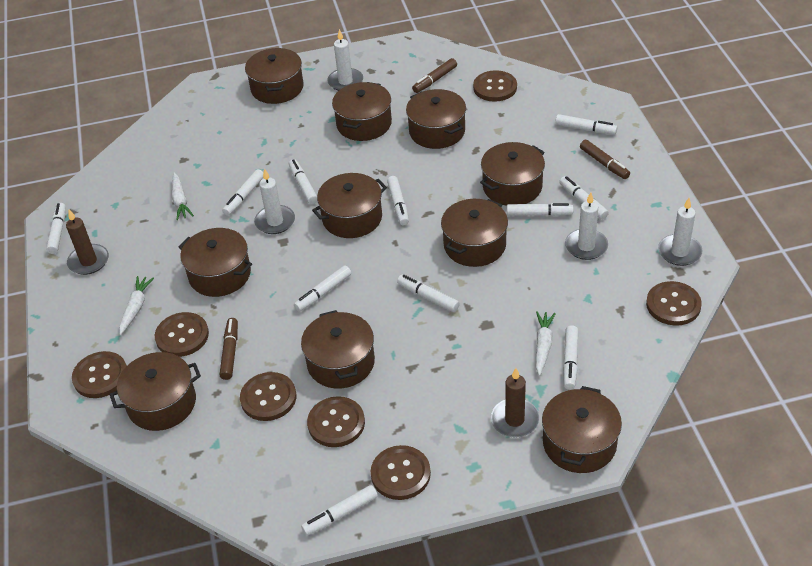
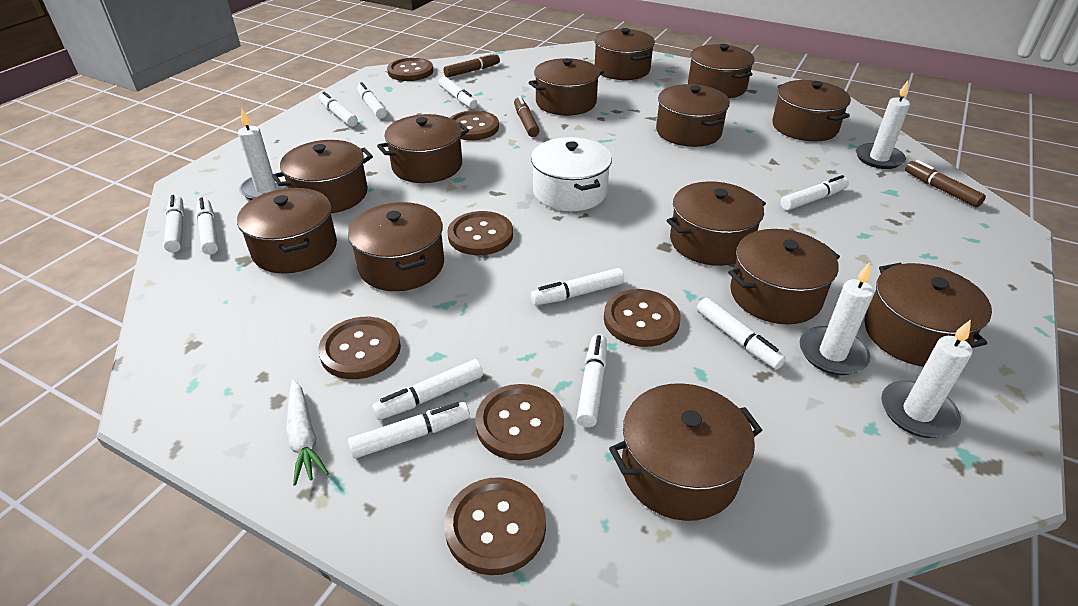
brown candle: [66,210,109,275] [490,368,539,438] = 2 -> none = 0
brown pot: [110,352,201,431] [178,228,252,297] [245,48,304,104] [301,310,375,389] [312,173,387,238] [332,82,392,141] [406,89,466,149] [441,199,508,267] [480,142,545,206] [542,386,622,473] = 10 -> [237,188,337,274] [272,140,373,214] [348,202,444,291] [377,114,469,183] [529,58,604,116] [595,28,655,80] [609,383,762,521] [656,84,730,147] [666,181,766,266] [688,44,755,98] [728,229,840,324] [772,80,851,141] [864,263,992,367] = 13
white carrot: [119,276,154,335] [172,173,194,220] [536,311,556,376] = 3 -> [286,379,329,486] = 1
white pot: none = 0 -> [531,137,612,211] = 1

